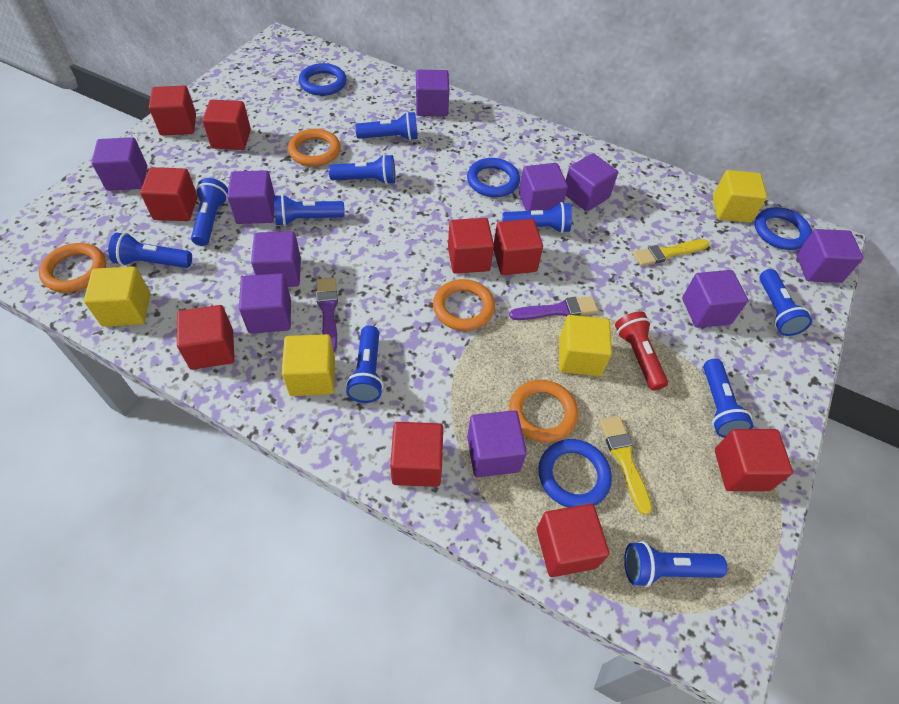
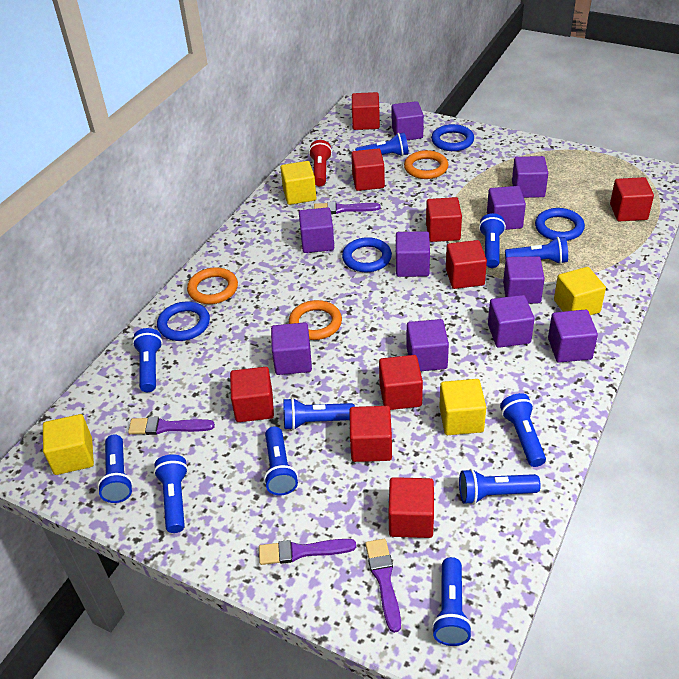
blue flashlight: [108,233,192,268] [191,178,228,246] [274,194,345,226] [329,154,395,185] [346,325,384,403] [355,112,418,141] [502,202,572,233] [624,541,727,587] [703,359,753,438] [759,269,812,336] = 10 -> [97,434,133,503] [132,328,163,392] [154,454,188,533] [264,426,298,496] [283,398,355,430] [355,133,409,156] [432,557,472,646] [459,469,541,504] [479,213,506,268] [500,393,546,467] [505,237,568,264] = 11
orange ring: [39,243,106,293] [288,129,341,167] [433,279,495,331] [509,380,578,443] = 4 -> [187,267,238,304] [289,300,342,340] [404,150,448,179] = 3
purple brush: [316,278,338,352] [509,296,598,320] = 2 -> [128,417,215,435] [259,539,356,565] [314,202,381,214] [365,539,401,633] = 4
yellow brush: [600,416,652,515] [633,239,709,266] = 2 -> none = 0

